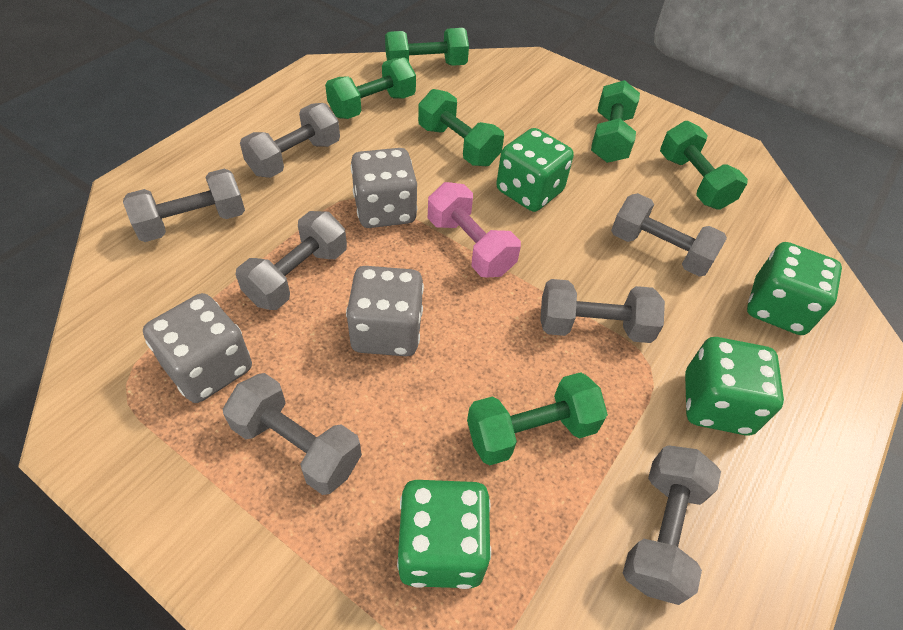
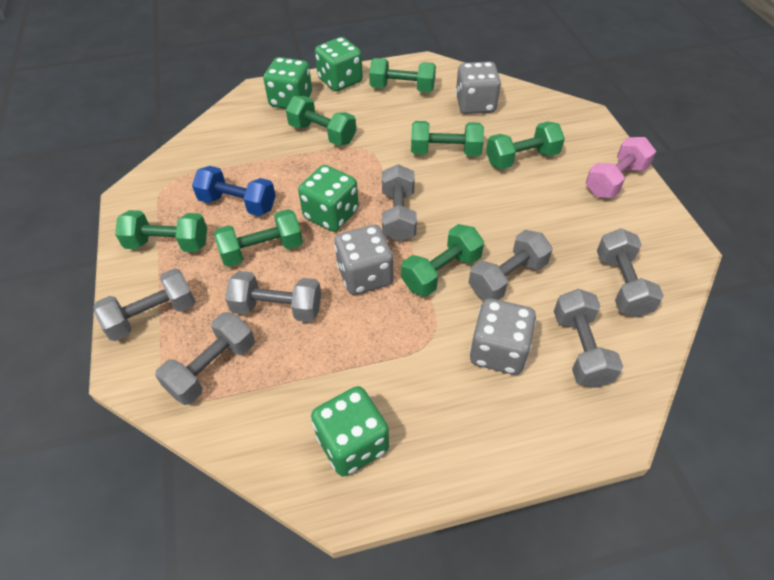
blue dumbbell: none = 0 -> [192,166,276,216] = 1
green dumbbell: [325,57,416,119] [385,28,469,66] [418,89,504,166] [467,372,608,465] [591,80,640,163] [660,121,748,210] = 6 -> [115,210,207,252] [214,209,303,267] [286,96,356,146] [369,58,436,93] [401,224,484,297] [411,121,484,156] [486,122,565,169] = 7

